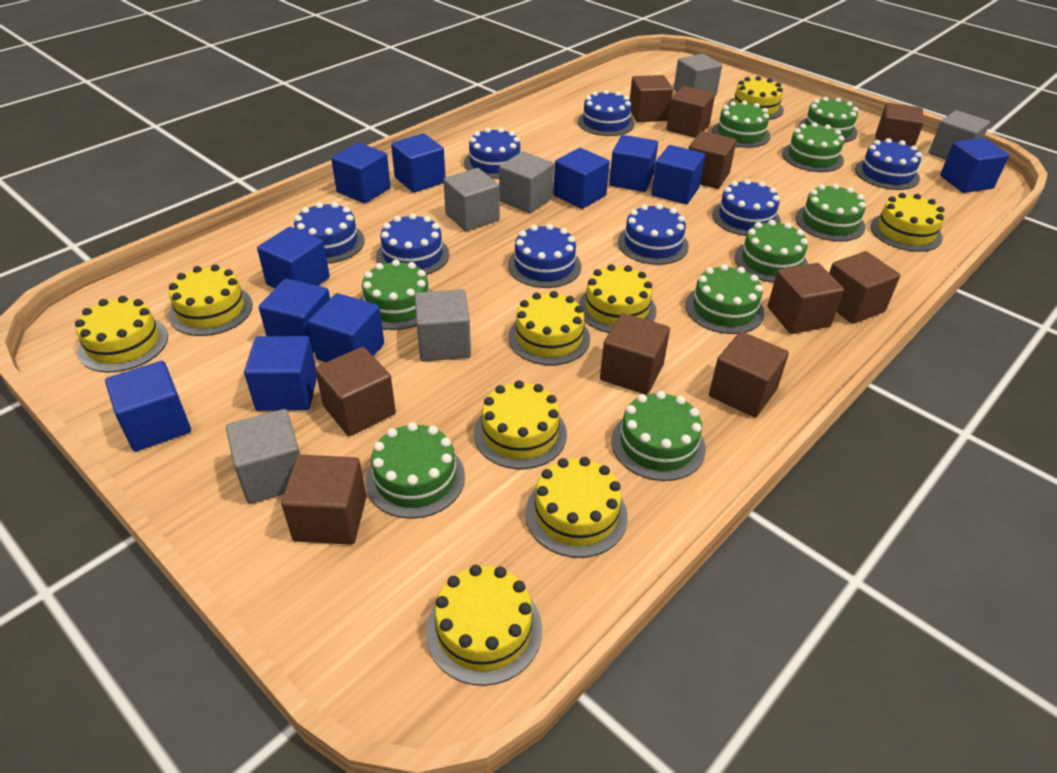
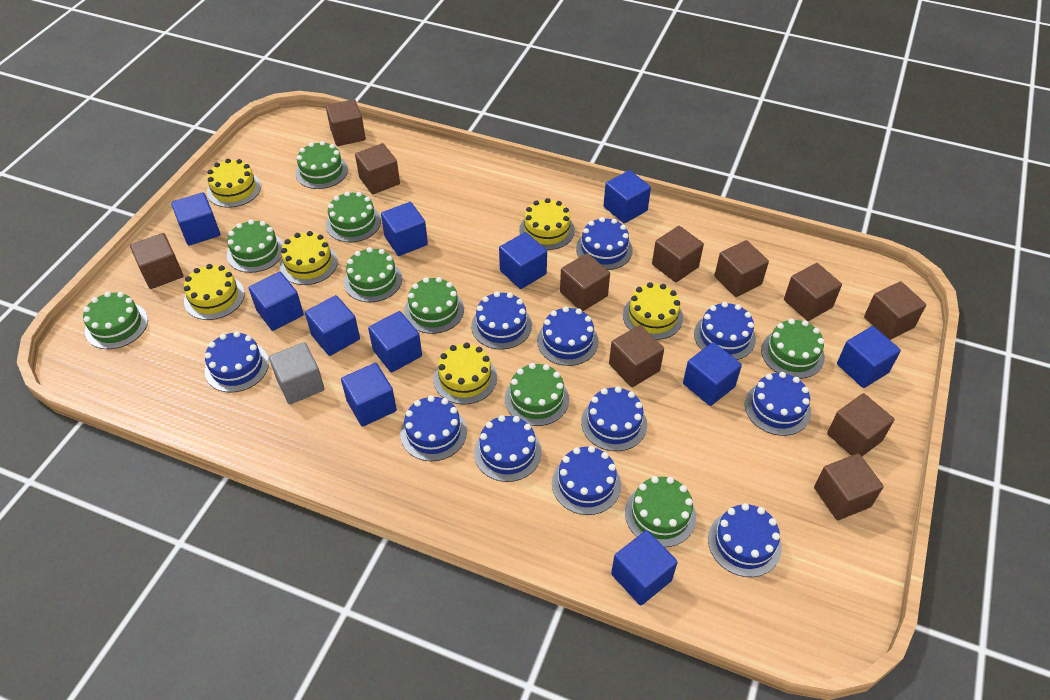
blue cake: [294,202,365,264] [376,213,449,275] [464,128,521,179] [508,224,581,288] [578,90,635,136] [618,204,689,265] [712,179,781,236] [855,138,922,190] = 8 -> [204,331,269,393] [400,395,467,461] [471,292,532,350] [474,415,542,482] [537,306,599,366] [552,446,621,515] [576,217,633,270] [581,386,647,451] [694,302,756,360] [708,503,782,577] [745,372,811,436] = 11
brown cube: [281,455,366,545] [315,347,396,436] [600,313,670,395] [630,75,673,122] [666,86,715,138] [689,131,737,189] [709,331,789,417] [768,263,844,334] [829,251,900,324] [875,103,924,146] = 10 -> [130,233,183,289] [326,99,366,146] [355,143,400,194] [560,253,610,311] [609,325,664,387] [652,226,704,282] [714,240,769,297] [784,263,842,321] [814,453,884,520] [827,393,894,456] [864,281,926,340] = 11
grey cube: [226,409,300,504] [415,289,471,362] [443,168,500,231] [499,152,554,213] [674,54,722,96] [929,110,990,160] = 6 -> [269,342,325,404] = 1
yellow cake: [75,296,168,372] [169,264,253,336] [426,565,542,686] [474,380,567,469] [508,291,590,365] [525,457,628,558] [578,264,657,333] [728,76,784,120] [870,193,945,252] = 9 -> [184,264,245,320] [207,159,261,208] [280,231,338,285] [434,343,497,405] [519,198,575,250] [623,282,683,340] = 6

